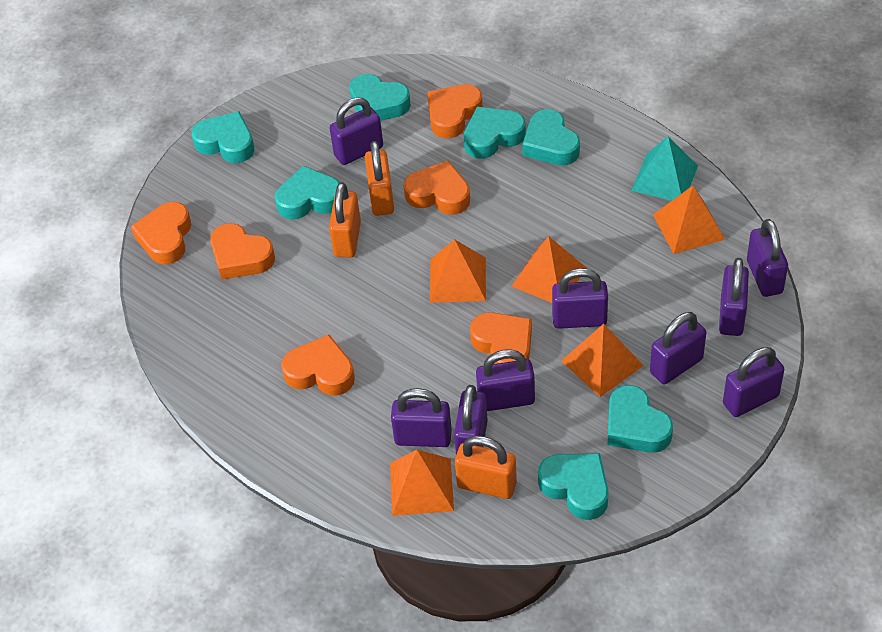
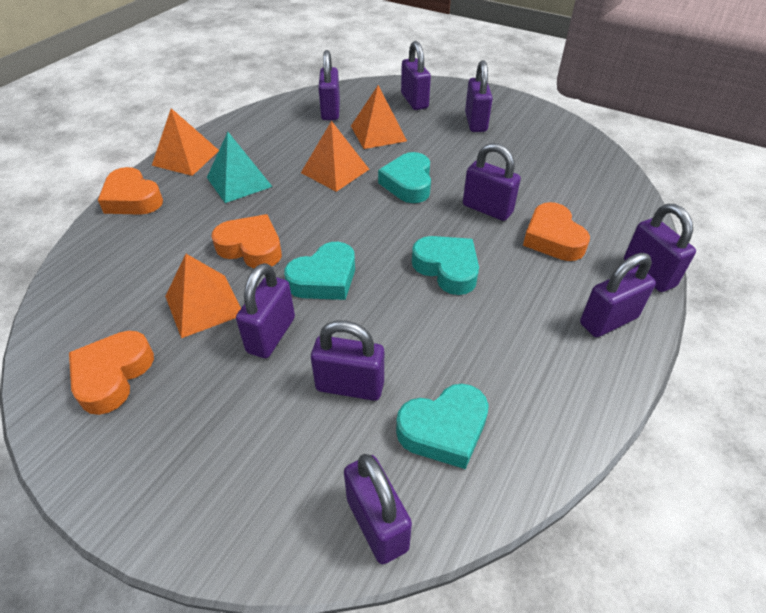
orange heart: [131,202,191,264] [210,223,275,280] [281,335,355,395] [404,161,470,215] [427,84,483,138] [470,312,532,364] = 6 -> [69,331,154,415] [98,167,163,215] [212,214,282,268] [523,202,590,261] = 4
orange padlock: [329,182,361,258] [365,141,394,216] [455,436,517,499] = 3 -> none = 0
orange pyramid: [390,450,454,516] [430,239,486,303] [511,236,587,303] [561,324,644,397] [653,186,725,254] = 5 -> [152,108,219,176] [165,254,241,338] [301,121,370,192] [351,85,407,149] = 4
turquoise heart: [191,111,255,163] [275,166,340,219] [349,74,411,121] [464,107,526,159] [522,109,580,165] [538,453,609,520] [608,385,673,453] = 7 -> [284,242,355,300] [378,152,431,203] [396,384,489,469] [412,236,479,295] = 4

